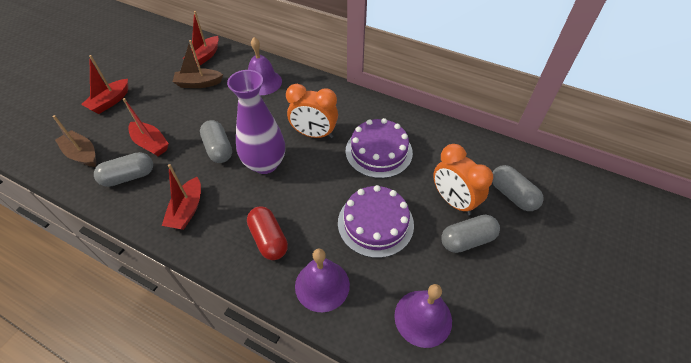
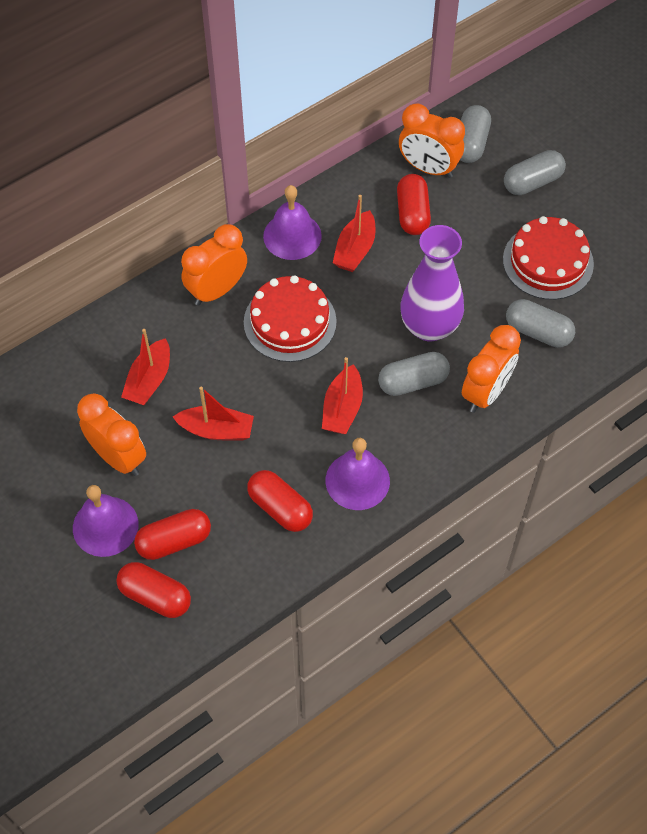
brown boat: [52,115,96,167] [173,40,223,88] = 2 -> none = 0
orange clock: [286,84,338,138] [433,144,493,215] = 2 -> [77,393,146,476] [181,224,247,306] [399,103,465,178] [462,325,521,413] = 4
purple cake: [338,185,414,258] [346,118,413,178] = 2 -> none = 0
red cake: none = 0 -> [244,275,337,362] [503,216,594,300] = 2
red capsule: [247,206,288,260] = 1 -> [117,562,191,618] [134,509,211,560] [247,470,313,532] [397,174,431,235] = 4

